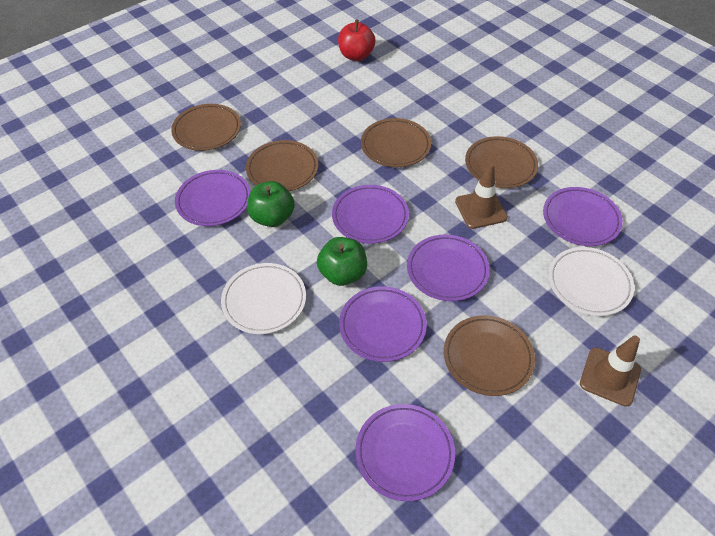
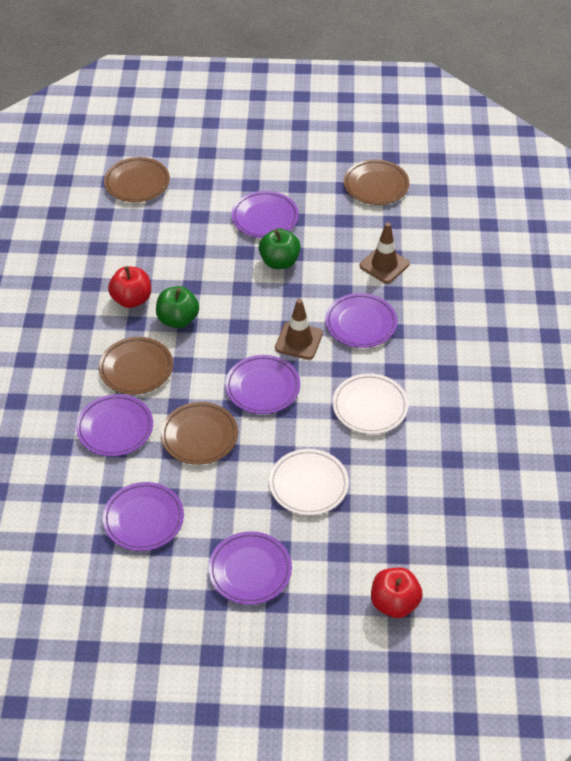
brown plate: [171,104,241,151] [246,140,318,191] [361,118,431,167] [444,315,535,396] [465,136,538,188] = 5 -> [99,337,173,395] [104,157,170,202] [161,402,238,465] [344,159,409,205] = 4
red apple: [338,20,376,61] = 1 -> [108,266,151,308] [371,568,423,618] = 2

